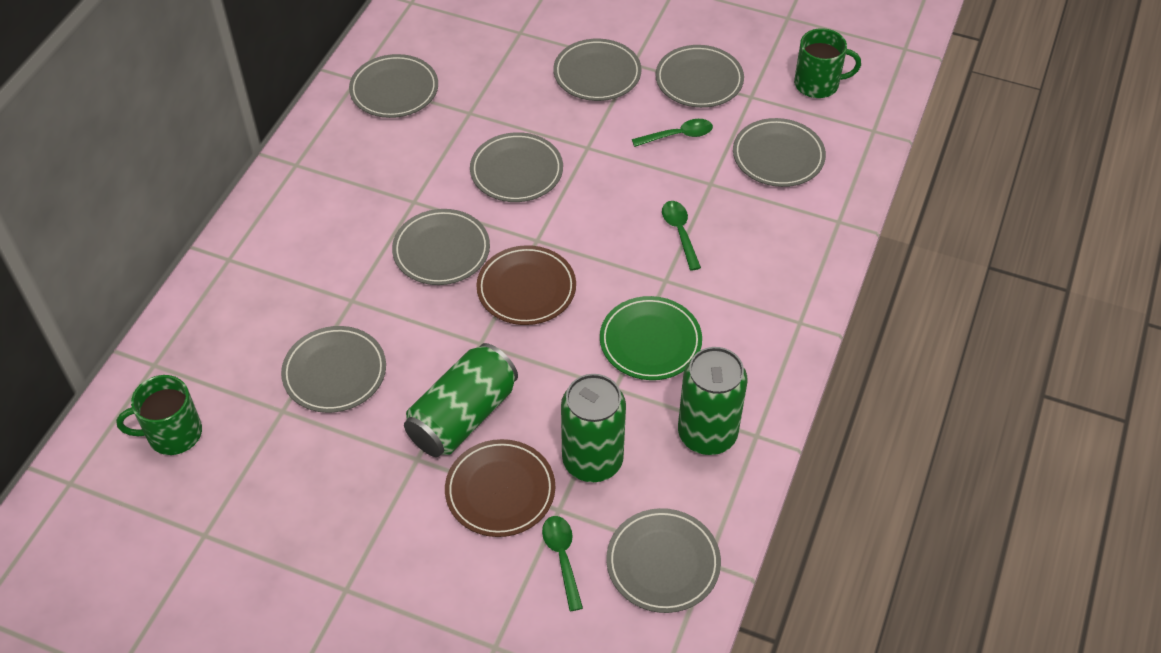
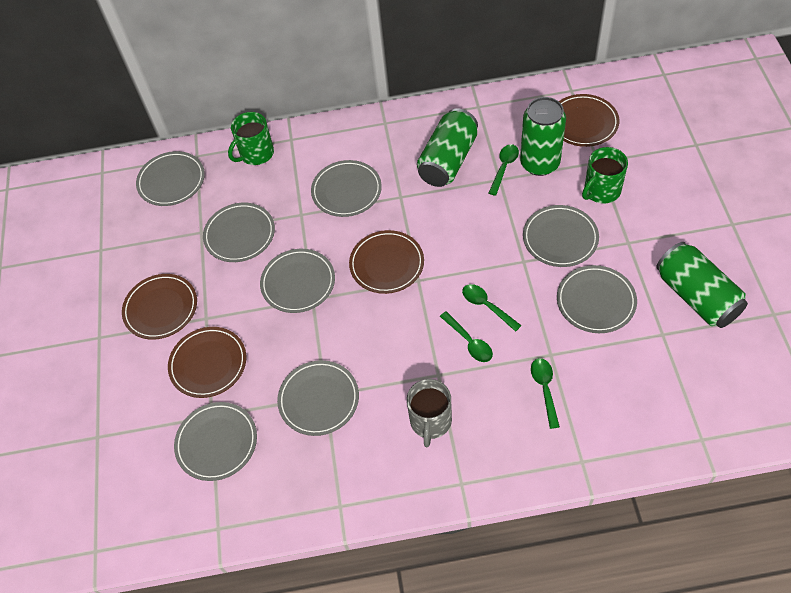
brown plate: [445,439,555,537] [476,245,576,325] = 2 -> [122,274,197,340] [168,327,246,398] [349,230,424,294] [559,94,619,147] = 4
green plate: [600,296,702,380] = 1 -> none = 0
green spoon: [542,516,583,611] [632,119,713,147] [662,201,701,271] = 3 -> [440,311,493,362] [462,284,522,332] [489,144,519,196] [531,358,560,429] = 4
grey mug: none = 0 -> [407,379,452,447] = 1

